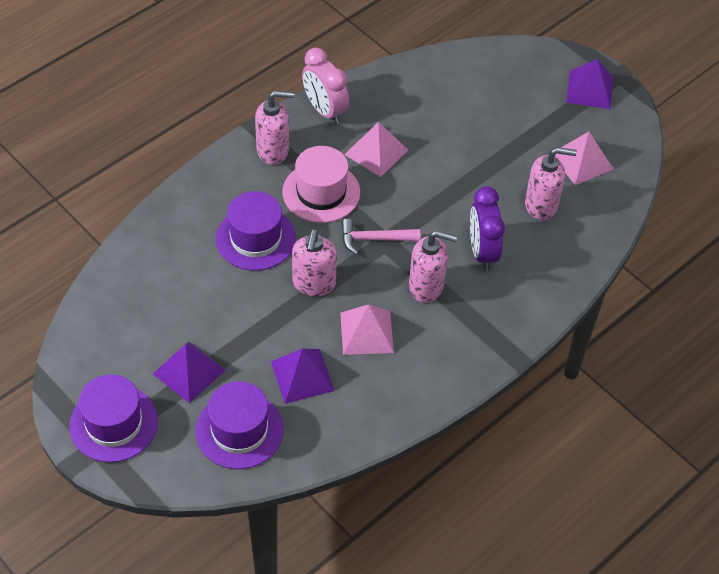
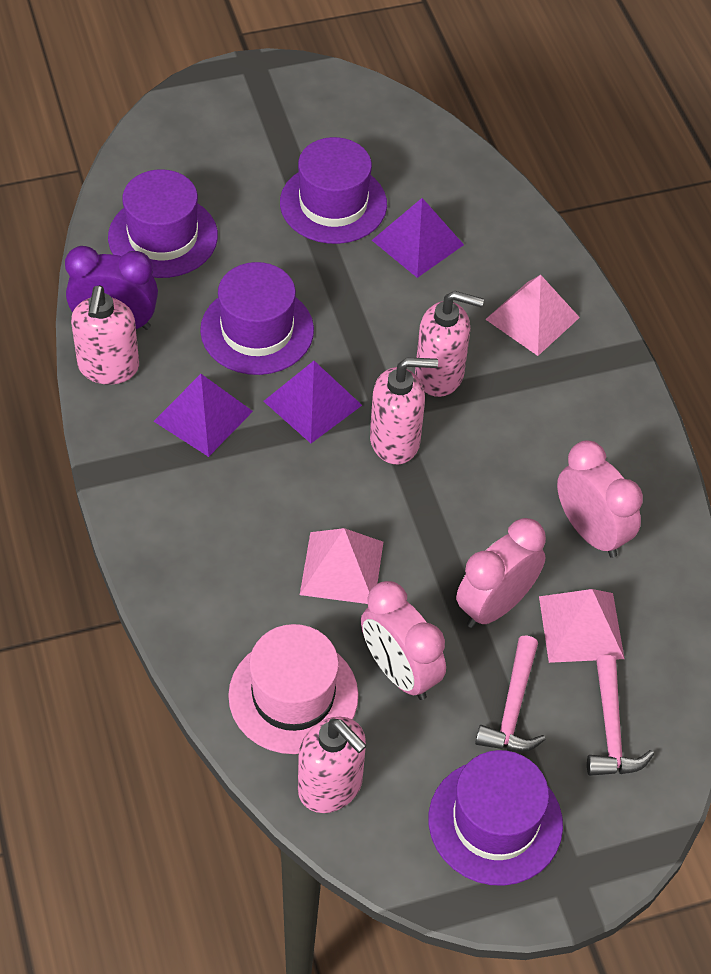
pink clock: [302,48,349,124] = 1 -> [361,581,446,700] [456,518,546,628] [557,441,643,558] = 3
pink hammer: [341,218,420,255] = 1 -> [475,635,546,752] [587,655,654,776] = 2
purple hat: [69,374,158,463] [195,381,284,469] [216,191,296,271] = 3 -> [108,169,218,278] [200,262,314,375] [280,137,387,244] [429,750,563,886] = 4

